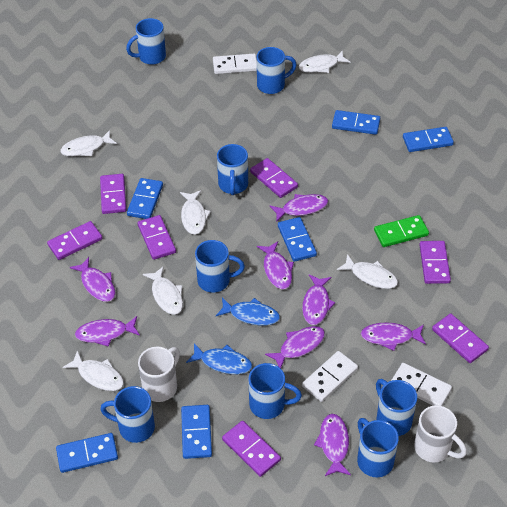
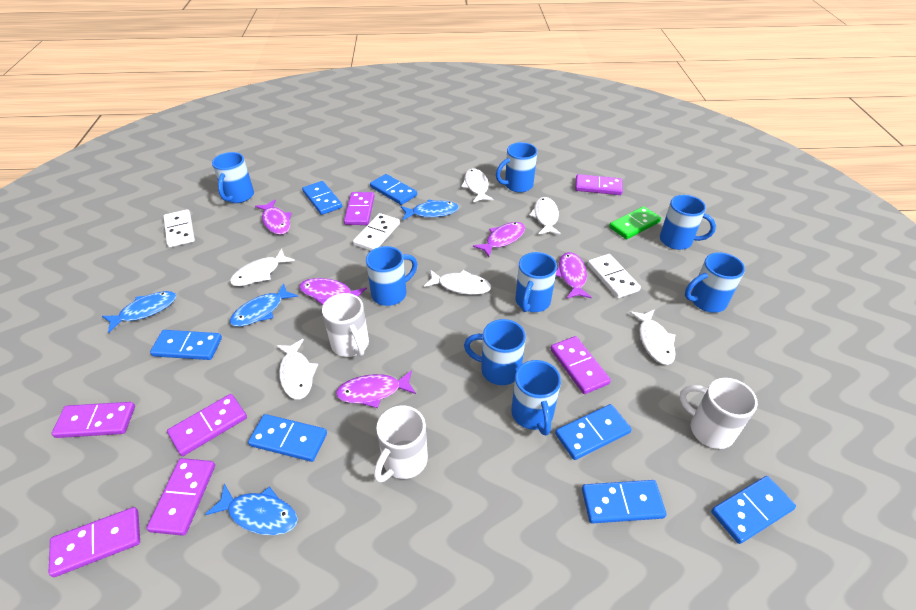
blue domino: [56,433,118,473] [127,178,163,219] [181,405,212,459] [278,217,317,262] [332,110,380,135] [403,127,454,152] = 6 -> [150,330,222,360] [248,414,327,462] [302,181,342,215] [370,174,417,205] [555,404,631,460] [582,480,667,523] [711,476,796,544] = 7
blue fish: [186,343,252,374] [216,298,280,326] = 2 -> [102,291,176,333] [205,484,298,535] [230,283,298,327] [401,199,459,220] = 4
purple fish: [70,257,116,302] [75,316,140,347] [257,241,294,289] [265,326,325,368] [269,194,328,222] [302,274,335,325] [314,414,351,476] [361,322,426,351] = 8 -> [255,200,292,235] [299,278,367,305] [336,370,416,408] [473,222,525,257] [556,252,592,299] = 5
white mug: [138,347,180,402] [414,405,467,463] = 2 -> [322,293,369,357] [374,406,428,483] [680,378,758,449] = 3

